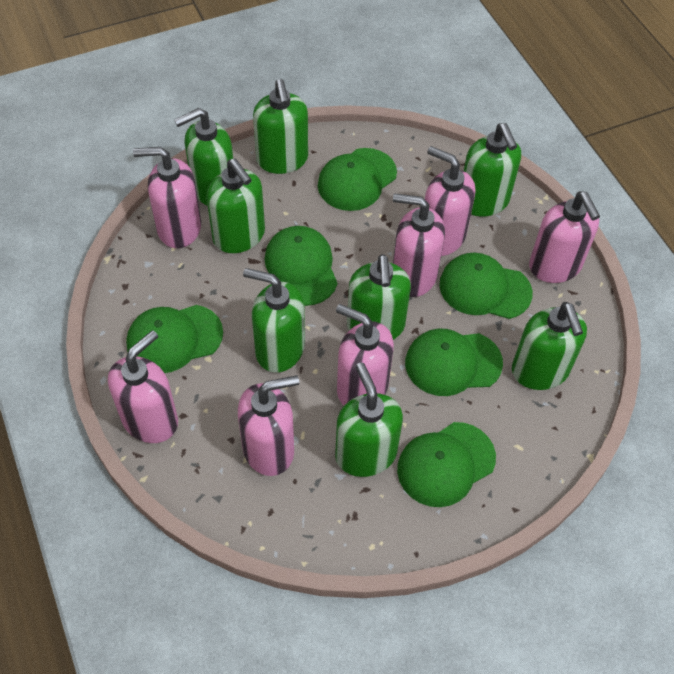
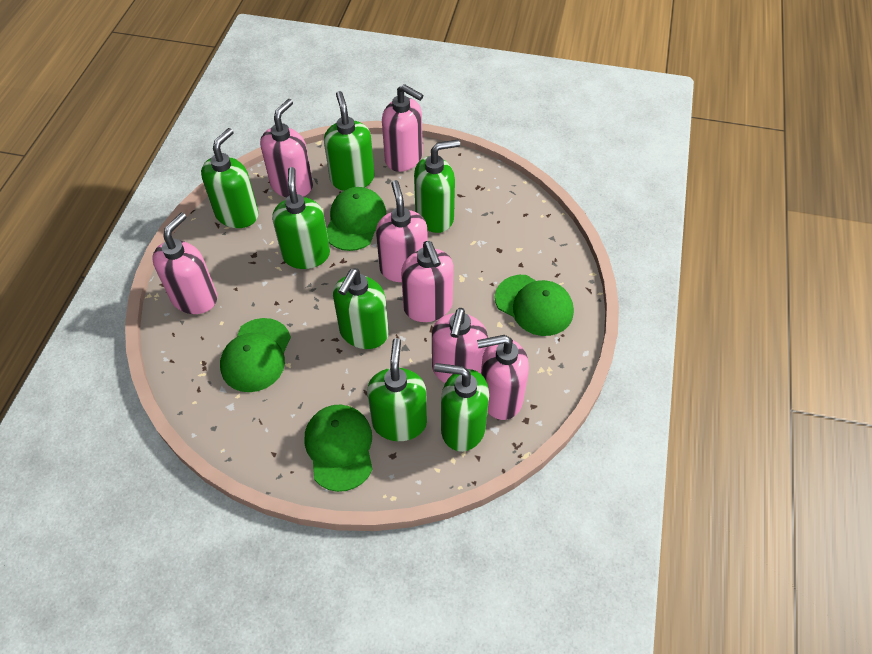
green cap: [126,305,223,373] [265,226,338,306] [318,148,397,211] [397,422,496,507] [405,328,503,396] [439,253,533,319] = 6 -> [220,318,291,392] [305,405,373,492] [326,187,387,251] [495,275,574,336] = 4
green soap dispenser: [174,108,233,206] [206,159,265,253] [243,268,305,373] [253,79,308,174] [335,362,403,477] [347,254,411,340] [464,123,521,217] [512,302,587,390] = 8 -> [201,128,259,228] [272,167,330,269] [324,91,375,191] [333,268,389,349] [367,338,427,441] [414,139,460,233] [434,363,489,452] = 7

